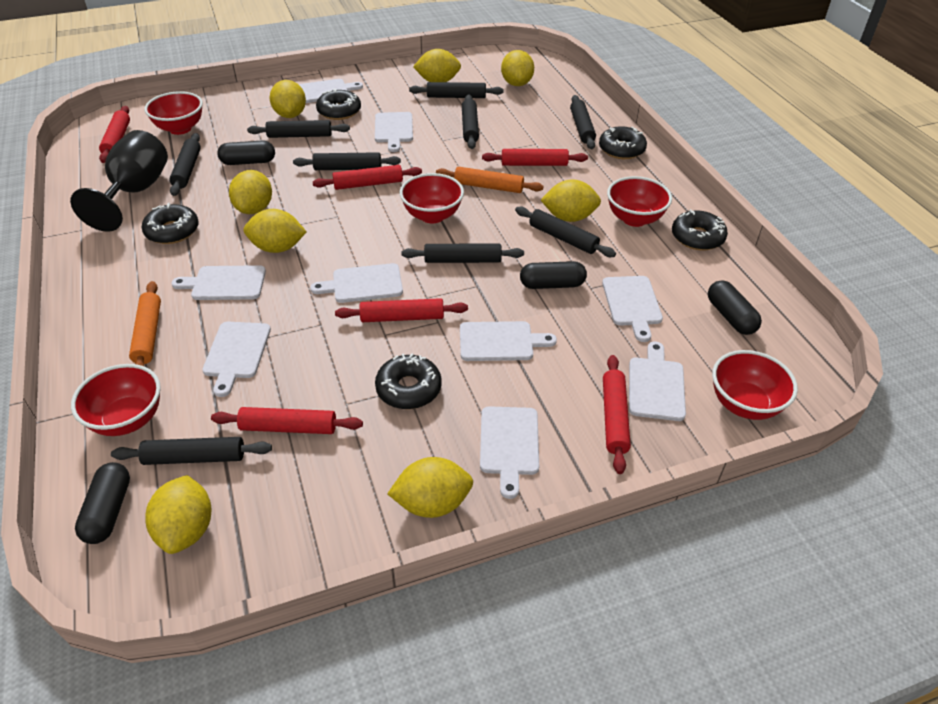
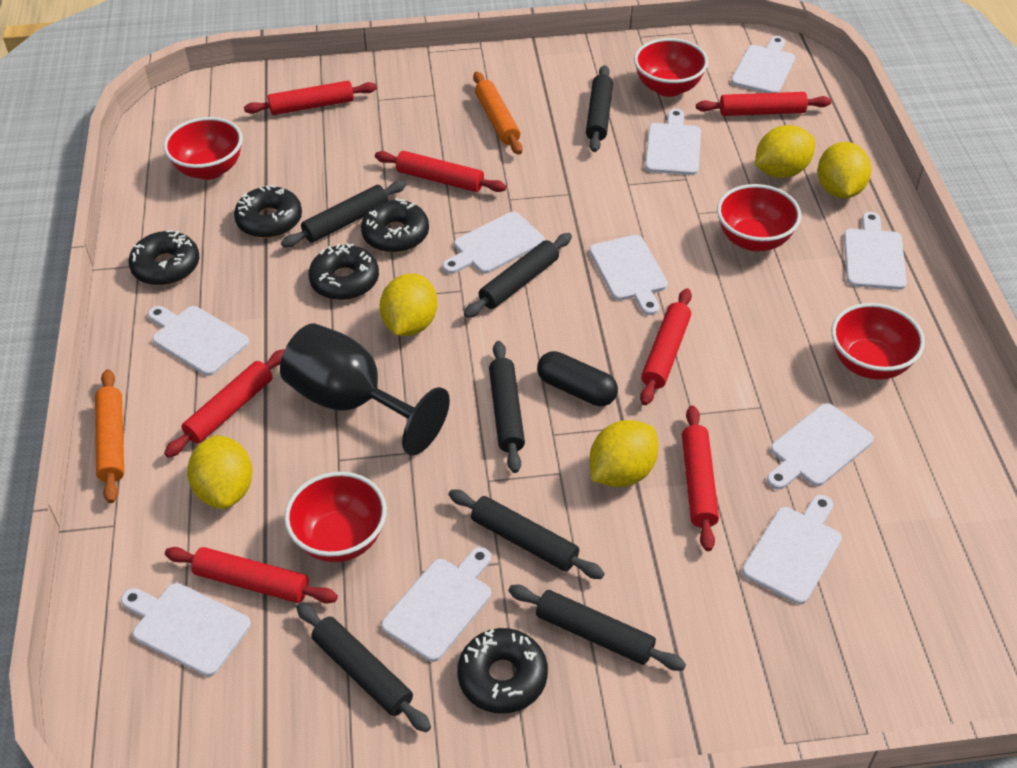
black capsule: [75,462,130,544] [217,140,275,165] [520,261,587,289] [708,280,762,335] = 4 -> [537,351,618,406] = 1
black rolling pin: [111,437,272,465] [169,133,201,196] [247,120,350,138] [293,152,401,170] [402,244,524,263] [409,82,504,98] [462,95,479,149] [515,206,616,257] [570,95,596,149] = 9 -> [281,180,406,248] [296,603,431,732] [448,489,604,579] [464,233,572,318] [489,341,525,473] [508,585,686,671] [586,65,613,152] = 7
red rolling pin: [99,106,130,163] [211,407,363,434] [313,165,422,190] [335,298,468,322] [482,149,588,166] [603,355,631,474] = 6 -> [164,349,285,457] [165,547,338,604] [244,81,377,115] [375,151,506,192] [640,288,692,405] [682,405,719,551] [696,92,831,116] = 7
white cutting board: [171,265,266,300] [203,322,271,397] [299,79,363,103] [310,263,403,303] [375,112,413,152] [460,321,557,361] [480,406,539,499] [602,276,663,342] [629,342,686,421] = 9 -> [121,583,251,677] [148,306,249,376] [381,547,491,662] [442,212,545,274] [589,235,668,315] [645,109,701,175] [731,36,795,93] [742,495,842,604] [767,403,874,489] [844,212,907,290] = 10
yellow lemon: [146,475,212,554] [229,170,272,214] [244,209,307,253] [270,80,306,118] [387,457,473,518] [413,49,461,82] [501,50,534,86] [541,179,601,222] = 8 -> [187,435,253,509] [380,273,437,336] [590,420,658,487] [755,125,815,178] [818,142,871,199] = 5

